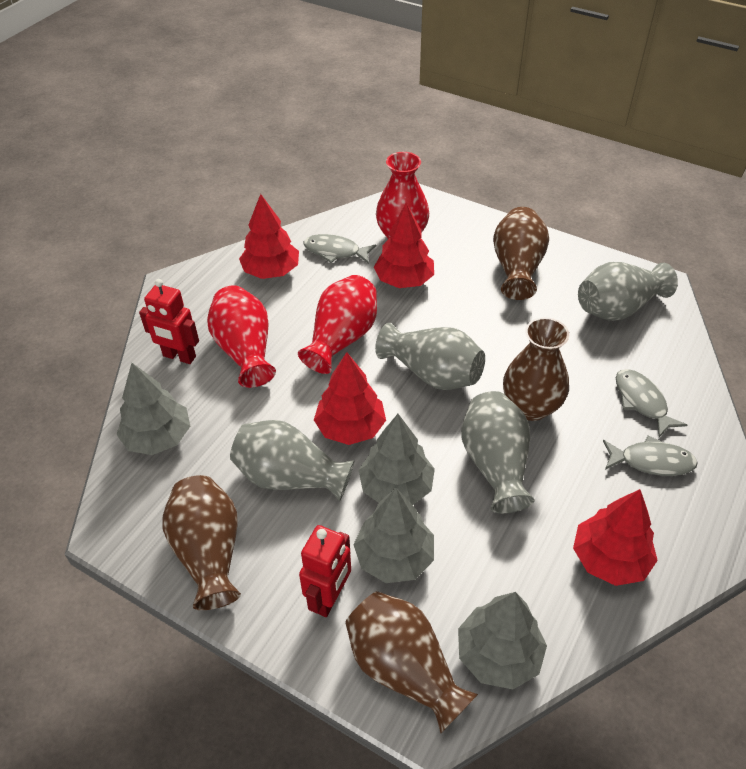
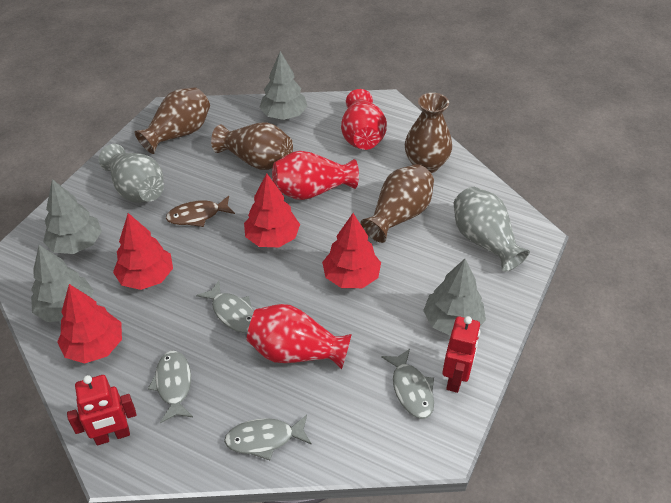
brown fish: none = 0 -> [166,196,235,227] = 1
grey fish: [303,234,376,264] [603,435,698,476] [616,369,687,437] = 3 -> [148,351,193,423] [196,281,254,333] [224,415,312,460] [381,349,434,419] = 4
grey vase: [230,420,354,501] [375,323,485,390] [461,391,535,513] [578,262,678,321] = 4 -> [98,144,164,203] [454,187,530,272] = 2

